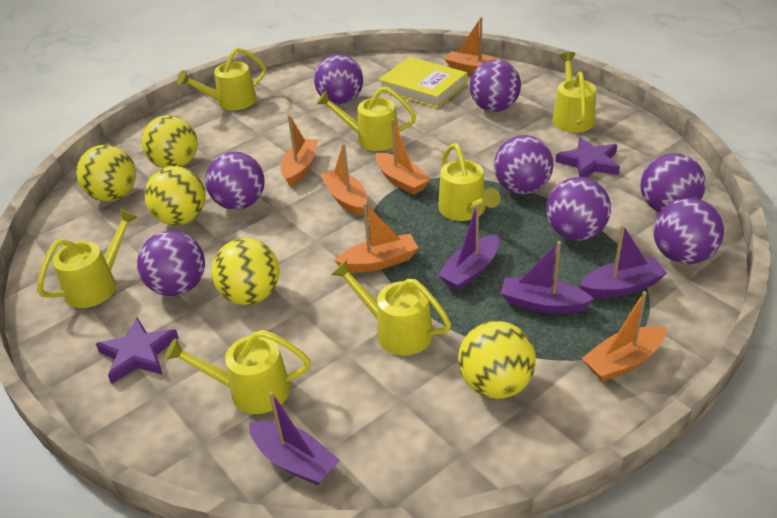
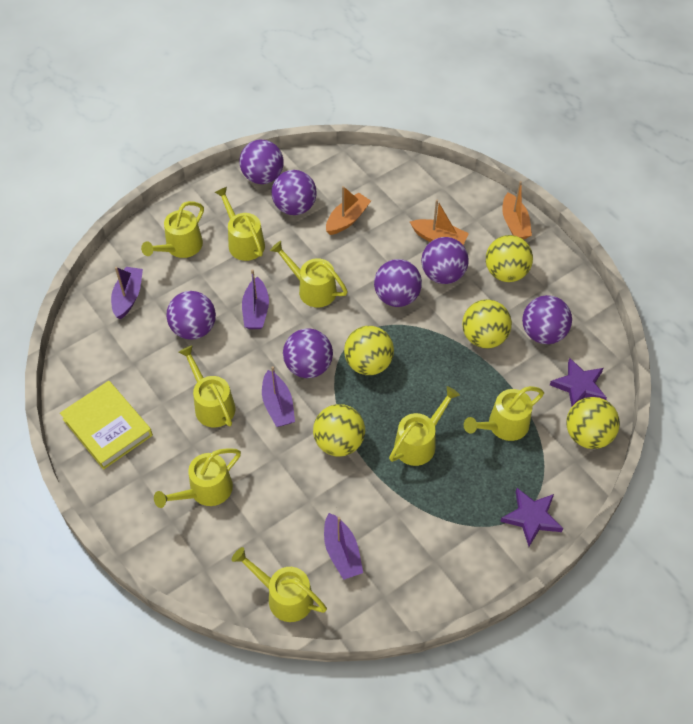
orange boat: [281,115,319,187] [320,143,367,216] [334,202,418,273] [376,118,431,195] [445,17,500,74] [582,291,666,382] = 6 -> [326,186,371,235] [410,200,469,245] [502,181,532,239] = 3
purple ball: [137,231,205,296] [205,151,265,210] [314,54,363,105] [470,60,521,112] [494,135,553,194] [546,177,611,241] [640,153,706,213] [653,198,724,264] = 8 -> [166,291,216,340] [239,139,284,184] [272,170,317,215] [283,328,333,378] [374,259,422,307] [421,237,469,284] [522,295,572,344] = 7
yellow watering can: [37,209,138,308] [164,330,311,414] [177,47,266,110] [317,86,416,151] [331,260,451,356] [438,143,501,221] [552,52,596,133] = 7 -> [141,201,204,258] [154,448,241,508] [179,345,236,427] [214,187,265,261] [232,547,327,622] [270,241,348,307] [389,386,460,466] [464,386,544,441] = 8

